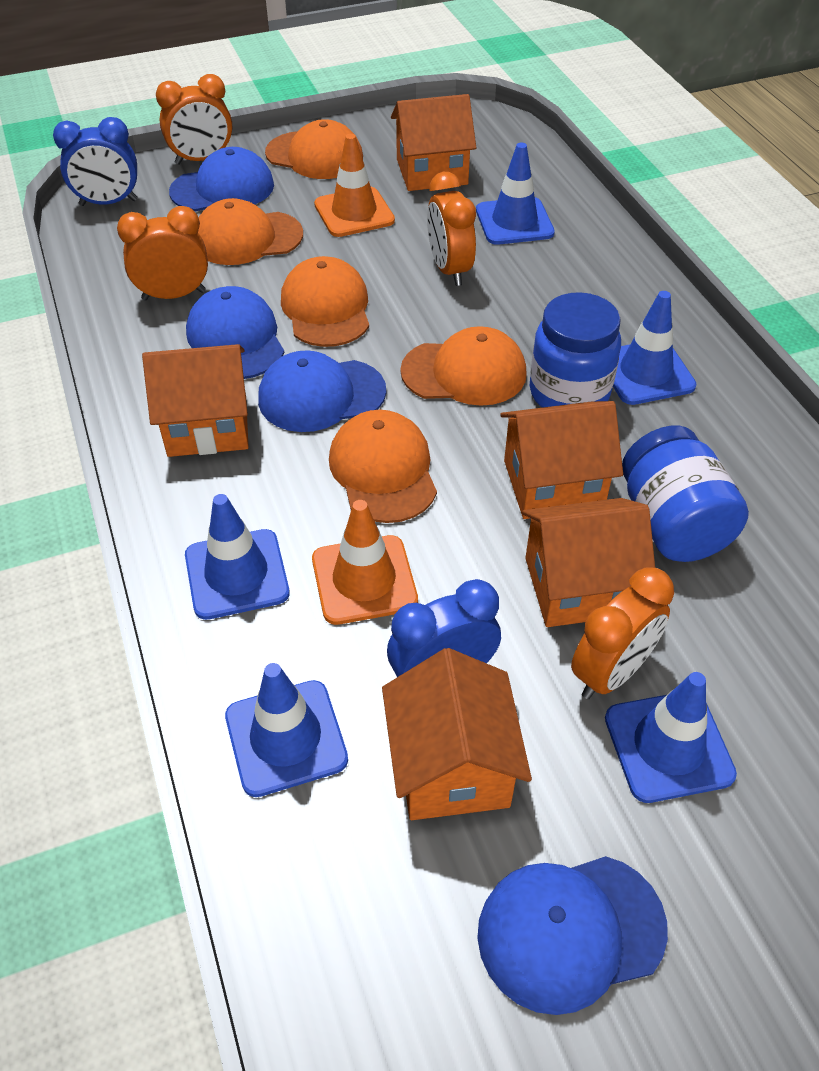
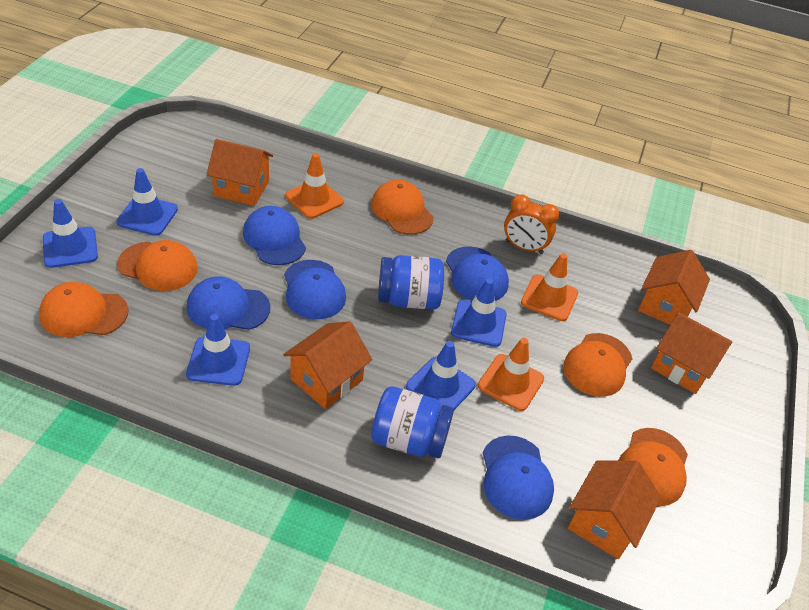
blue cap: [169,147,274,211] [186,286,284,379] [258,350,386,432] [477,856,668,1015] = 4 -> [187,276,270,330] [243,206,306,265] [284,260,346,320] [446,246,509,301] [483,436,554,520] = 5
blue clock: [53,117,137,206] [387,579,501,677] = 2 -> none = 0
orange clock: [117,206,208,301] [156,74,232,165] [427,172,476,286] [571,567,674,699] = 4 -> [504,195,560,254] = 1
orange traffic cone: [312,500,418,625] [314,134,395,237] = 2 -> [285,153,344,219] [478,338,544,411] [521,253,578,321] = 3

